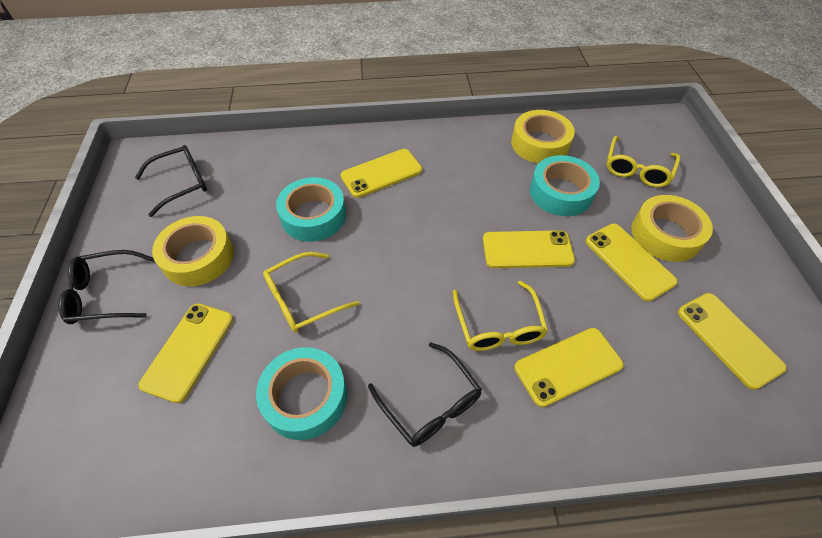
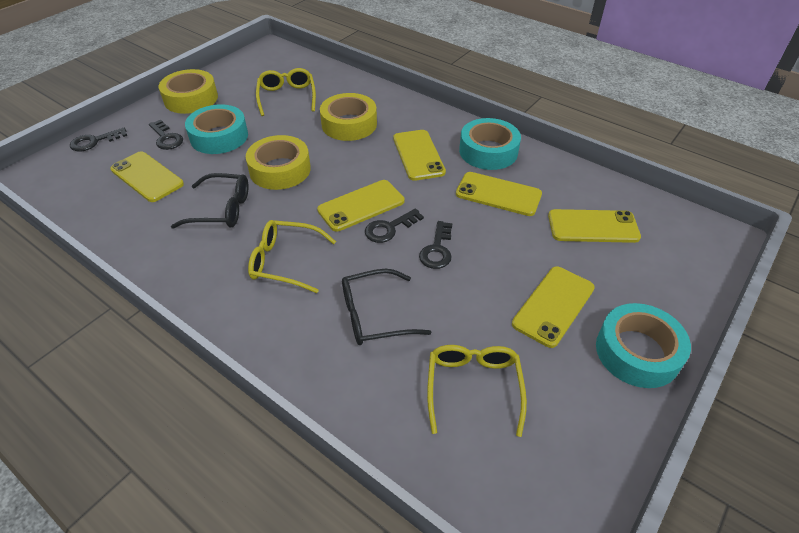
black glasses: [58,250,154,324] [135,145,207,217] [368,342,482,447] = 3 -> [171,173,249,229] [342,269,431,345] = 2
black key: none = 0 -> [70,128,127,152] [149,120,183,150] [365,208,424,243] [419,221,453,269] = 4

